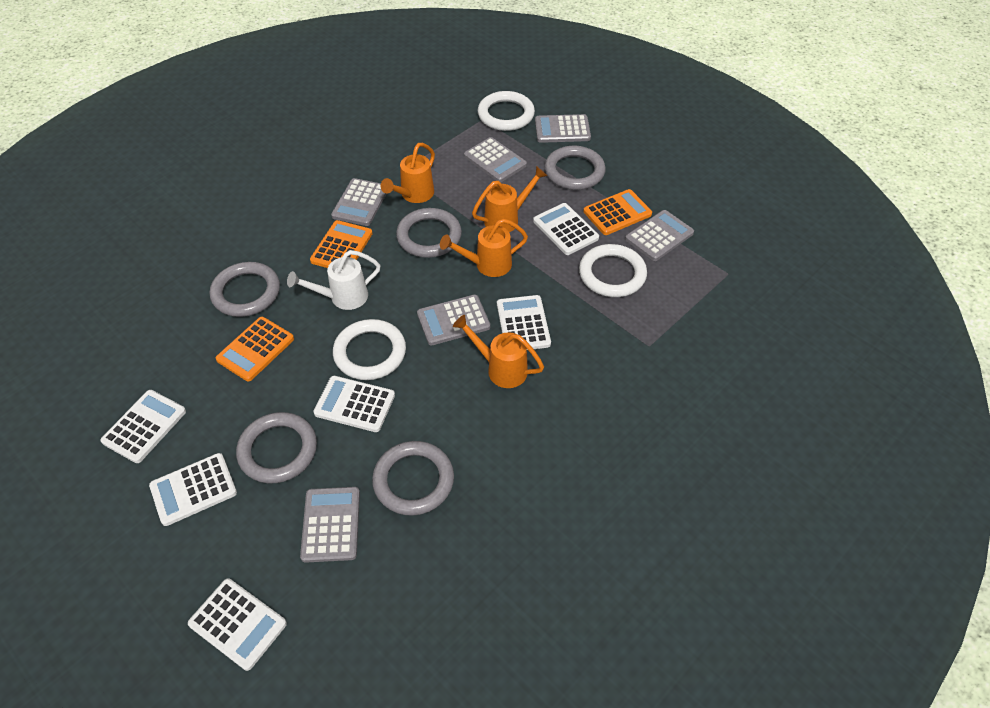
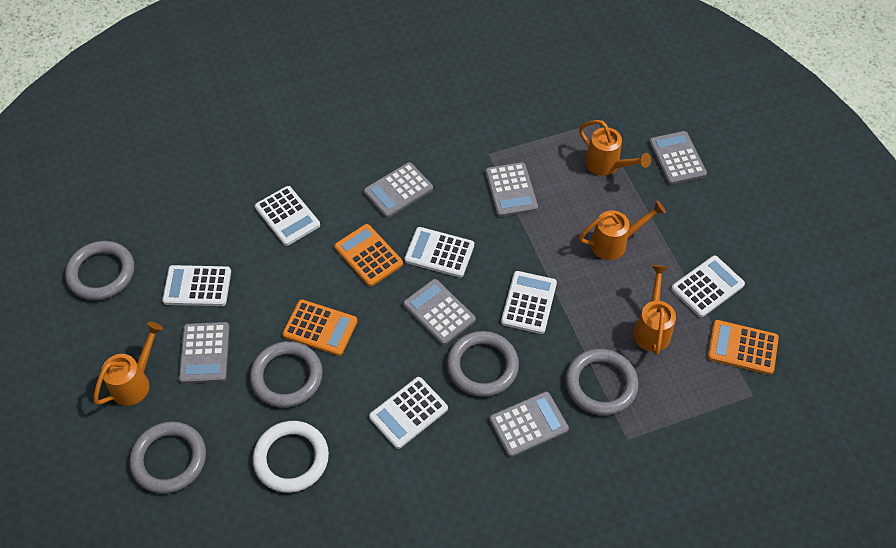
white ring: [333,319,406,380] [478,91,535,131] [579,244,647,297] = 3 -> [253,421,329,493] = 1
white watering can: [287,250,381,310] = 1 -> none = 0

